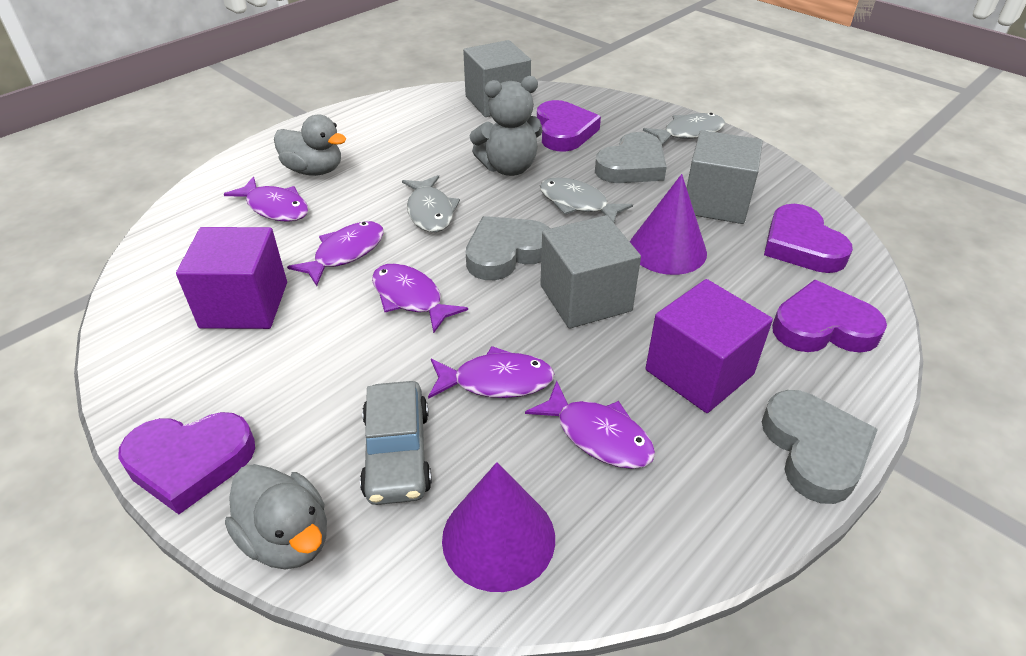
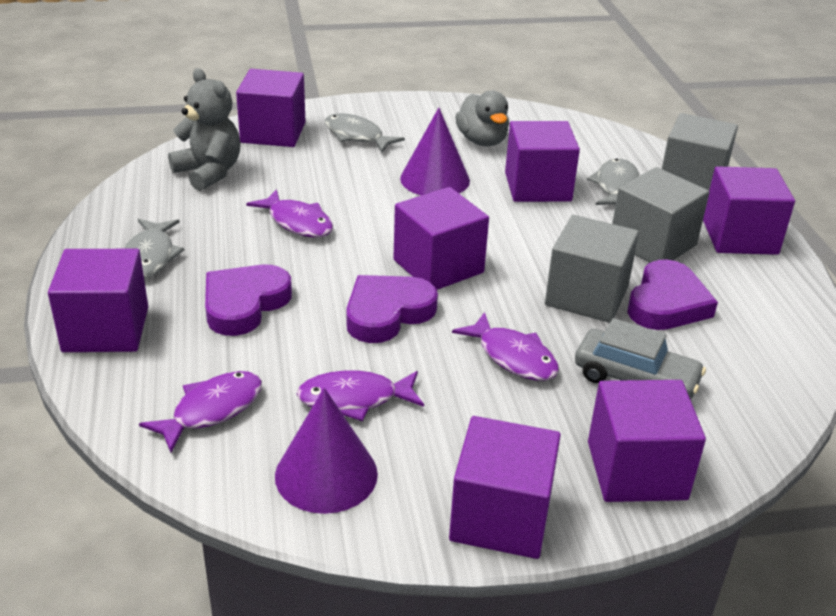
grey duck: [225,464,327,569] [274,115,346,176] = 2 -> [455,91,509,146] = 1
grey heart: [466,216,550,280] [595,132,667,183] [762,390,878,504] = 3 -> none = 0
purple cube: [176,227,287,329] [645,279,773,413] = 2 -> [48,249,148,352] [236,69,305,147] [393,187,489,290] [449,416,561,559] [505,121,580,202] [588,380,706,502] [703,166,795,255] = 7
purple fish: [224,177,309,222] [287,221,384,286] [372,264,468,333] [428,346,554,399] [525,381,655,469] = 5 -> [139,371,262,452] [246,189,333,237] [297,370,424,421] [452,312,559,381] = 4
purple heart: [118,412,255,514] [537,100,601,152] [764,204,853,273] [772,280,887,353] = 4 -> [205,265,292,336] [346,275,438,343] [627,259,718,330] = 3

